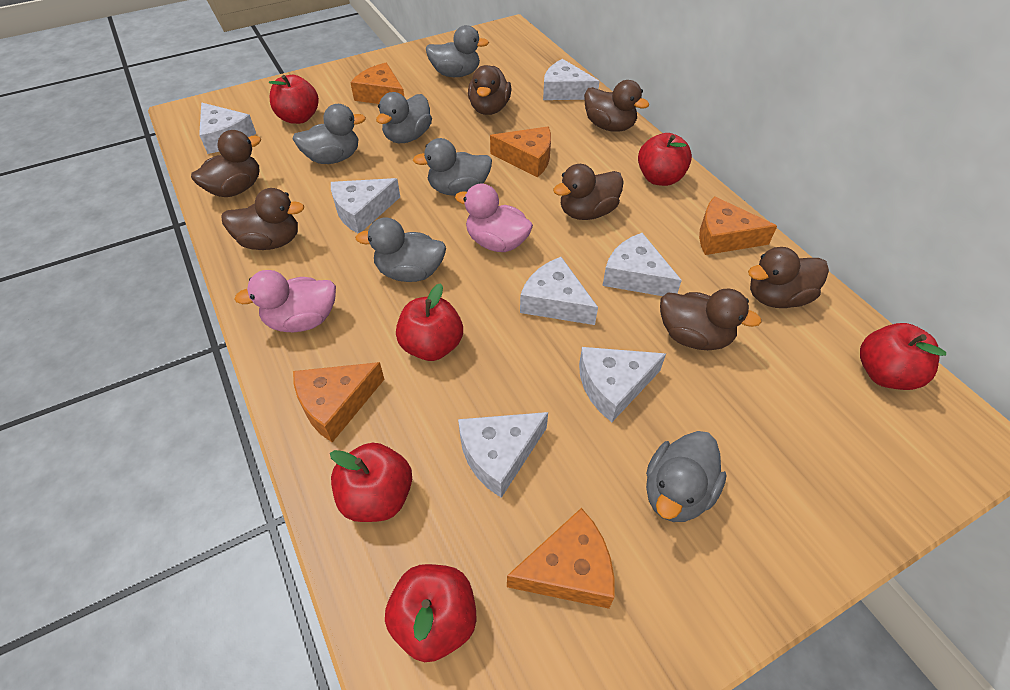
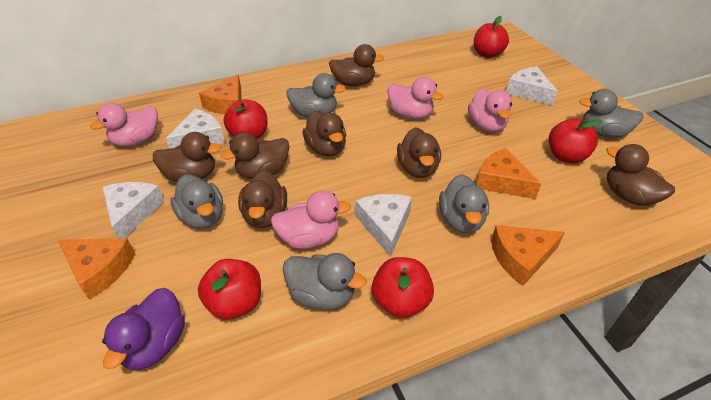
grey duck: [292,104,366,164] [355,217,446,282] [376,92,432,143] [413,138,492,196] [426,25,489,77] [646,431,726,522] = 6 -> [170,174,223,229] [283,253,367,310] [287,73,346,117] [439,174,489,233] [579,89,644,138] = 5
orange cheese: [293,362,384,442] [350,63,404,104] [490,127,551,177] [507,508,614,609] [699,196,777,255] = 5 -> [58,238,135,299] [199,74,241,114] [476,148,541,199] [491,225,565,286] = 4
pink duck: [234,270,336,332] [455,184,533,252] = 2 -> [90,103,158,147] [270,191,351,249] [387,77,443,119] [468,88,512,132] = 4
purple duck: none = 0 -> [102,288,185,370] = 1
red apple: [269,75,319,124] [330,443,412,522] [385,564,477,662] [396,283,463,361] [638,133,692,186] [860,323,946,390] = 6 -> [198,259,261,320] [224,100,267,139] [372,257,434,318] [474,16,509,58] [549,119,602,163] = 5
white cheese: [199,103,256,154] [331,178,400,233] [458,412,548,498] [520,257,598,325] [543,59,599,100] [579,347,666,422] [602,233,682,296] = 7 -> [102,182,164,238] [166,109,225,149] [356,194,412,257] [506,66,557,106] = 4

